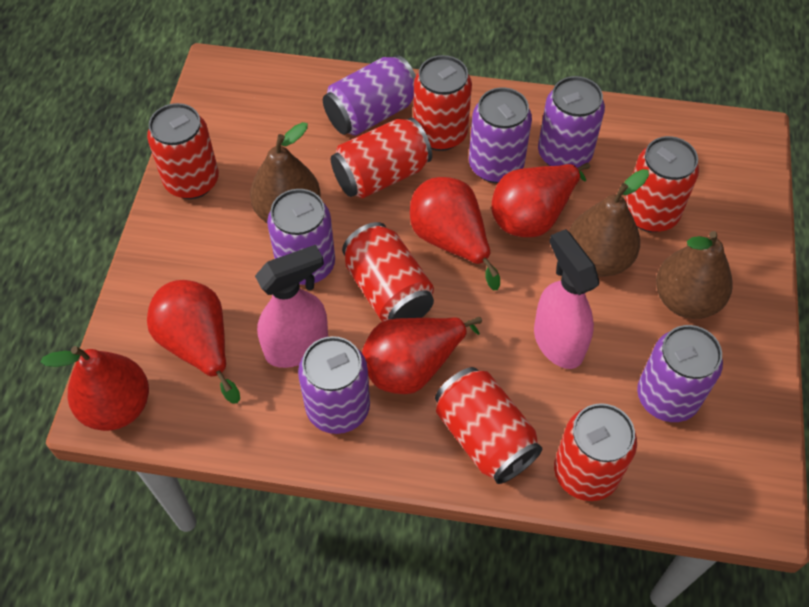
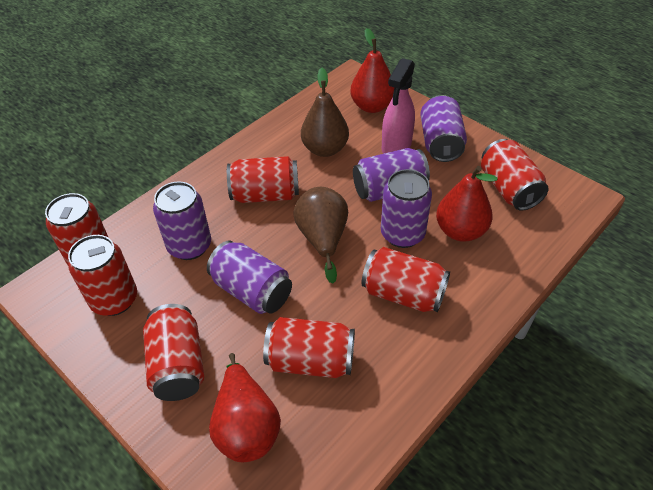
brown pear: [250,122,321,223] [569,169,649,276] [656,231,733,319] = 3 -> [293,187,348,283] [301,68,349,157] = 2
pink spray bottle: [255,245,328,368] [534,229,599,369] = 2 -> [382,58,415,154] = 1
purple can: [267,189,335,285] [298,336,370,434] [323,55,416,136] [469,87,532,183] [538,76,605,168] [637,325,723,422] = 6 -> [153,181,211,260] [207,240,292,314] [353,148,430,202] [381,169,432,248] [420,95,467,162] = 5
red pear: [40,346,149,431] [147,280,240,404] [362,317,482,394] [410,177,500,290] [492,163,590,237] = 5 -> [209,353,281,462] [350,28,395,113] [436,166,498,242] = 3

